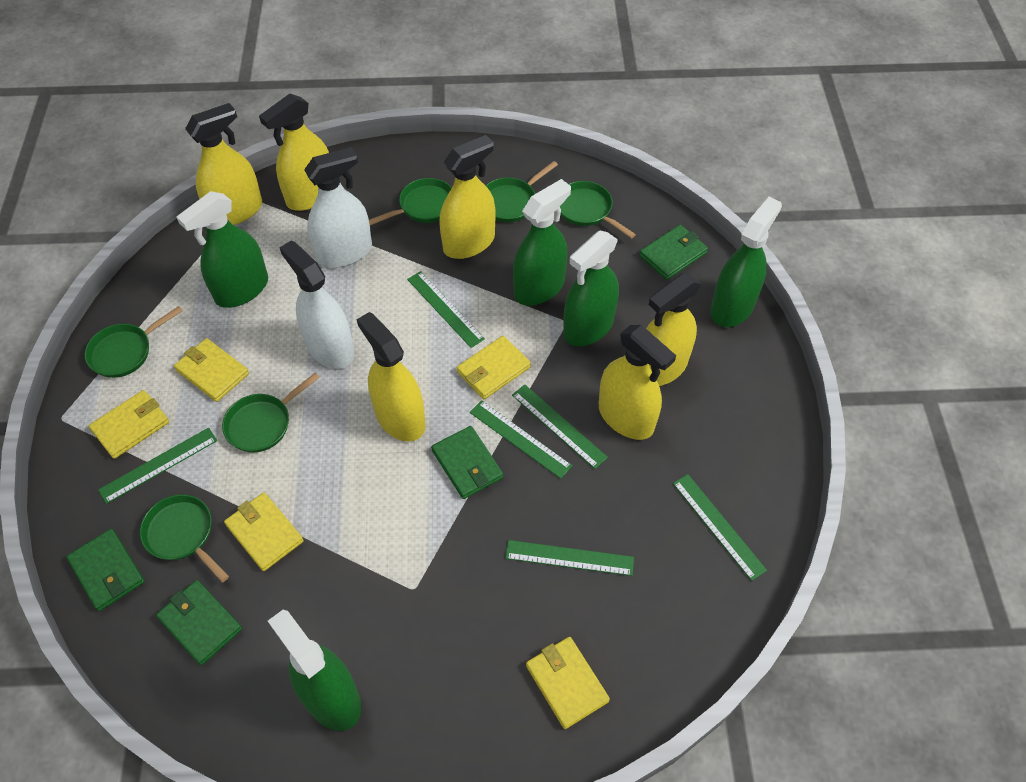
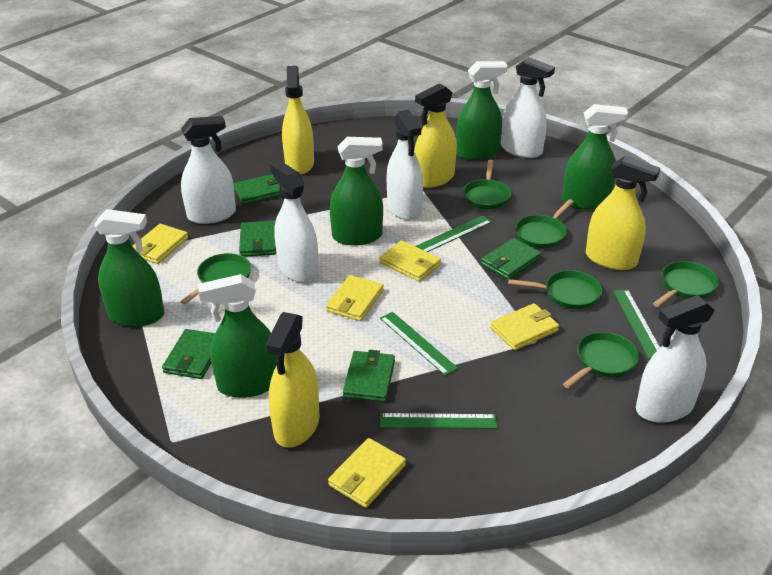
green ruler: [98,427,217,504] [407,271,485,348] [470,400,572,479] [505,540,634,576] [512,385,608,469] [673,474,767,581] = 6 -> [380,312,458,376] [380,413,497,429] [416,216,492,252] [613,289,660,359] = 4
green wallet: [66,529,145,611] [156,580,242,666] [431,426,503,499] [639,225,708,280] = 4 -> [162,329,215,379] [234,174,280,205] [239,221,276,257] [343,350,395,402] [481,238,542,280] = 5
white spray bottle: [279,241,354,369] [304,147,372,268] = 2 -> [181,116,236,224] [269,160,319,283] [387,110,423,220] [501,57,555,158] [636,295,715,423] = 5
yellow spray bottle: [185,103,262,225] [259,94,329,211] [357,312,425,442] [439,135,496,259] [599,325,676,440] [646,273,701,386] = 6 -> [265,312,320,448] [282,66,314,174] [414,83,457,188] [586,156,660,270] = 4

